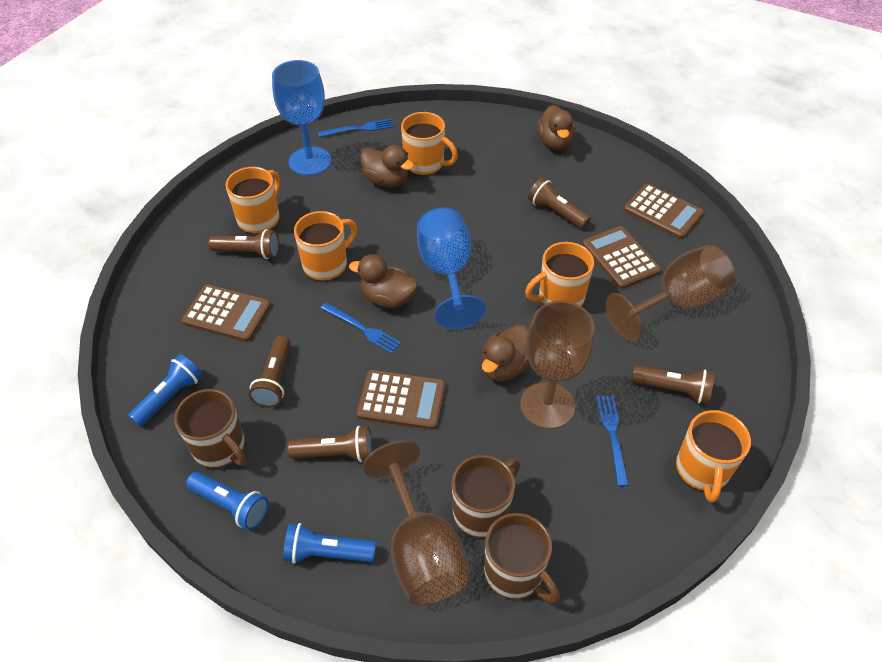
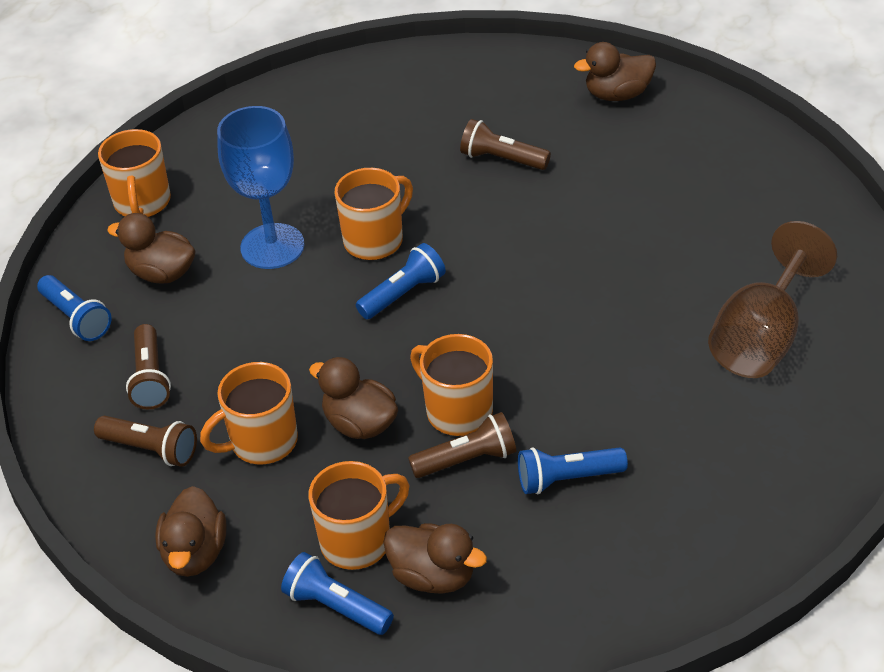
blue flashlight: [128,354,203,427] [186,472,269,530] [283,523,376,564] = 3 -> [37,275,111,341] [281,552,394,635] [356,243,446,319] [518,447,628,494] = 4
blue fork: [318,119,394,137] [321,302,401,354] [597,395,629,487] = 3 -> none = 0
blue goblet: [272,60,331,176] [417,207,486,329] = 2 -> [217,106,304,269] = 1
brown calculator: [182,284,271,342] [356,370,445,430] [582,226,661,289] [624,184,704,239] = 4 -> none = 0
brown duck: [349,254,418,308] [360,145,414,187] [482,324,530,381] [537,105,576,150] = 4 -> [107,213,196,284] [155,486,226,577] [309,357,398,439] [383,523,487,594] [574,42,656,101] = 5
brown flashlight: [208,229,279,259] [249,336,291,407] [287,426,372,462] [528,178,591,229] [632,365,715,404] = 5 -> [94,416,197,467] [126,324,171,409] [408,412,516,478] [460,119,551,170] = 4
brown goblet: [363,440,471,606] [520,301,594,429] [606,245,735,341] = 3 -> [708,221,837,378] = 1
brown mug: [174,389,247,469] [452,455,520,538] [484,513,560,604] = 3 -> none = 0

